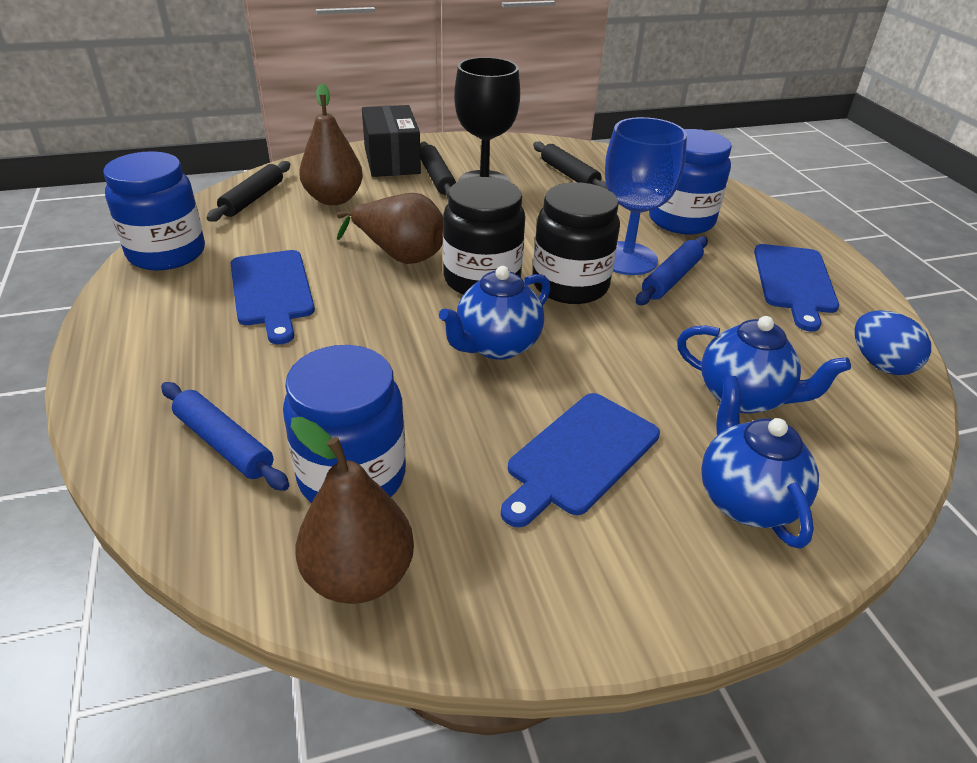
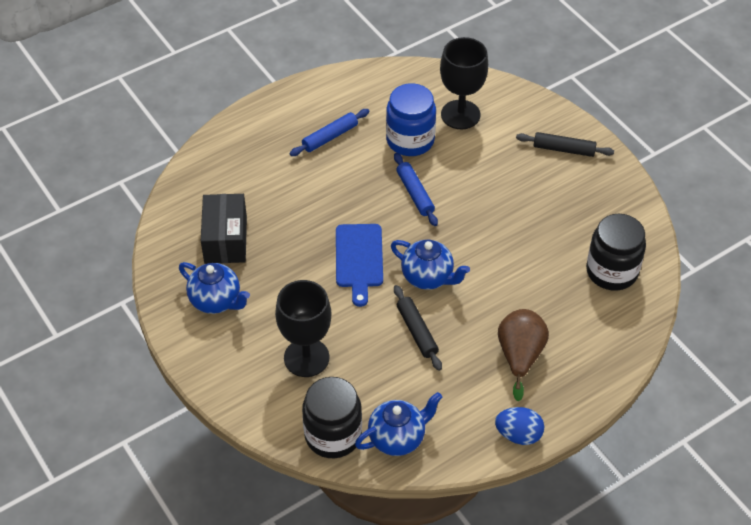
black goblet: [454,57,520,182] = 1 -> [275,280,332,377] [440,37,488,129] = 2
black rolling pin: [207,161,290,222] [420,142,456,198] [533,141,607,189] = 3 -> [394,285,442,371] [516,132,614,157] = 2
blue cutting board: [230,250,315,344] [501,393,660,527] [754,244,839,331] = 3 -> [336,224,383,307] = 1
blue goblet: [605,117,687,275] = 1 -> none = 0
blue jar: [103,151,205,270] [283,345,406,503] [649,129,732,234] = 3 -> [386,83,436,156] = 1
brown pear: [291,417,414,604] [299,84,363,205] [337,193,443,264] = 3 -> [498,309,549,401] = 1

